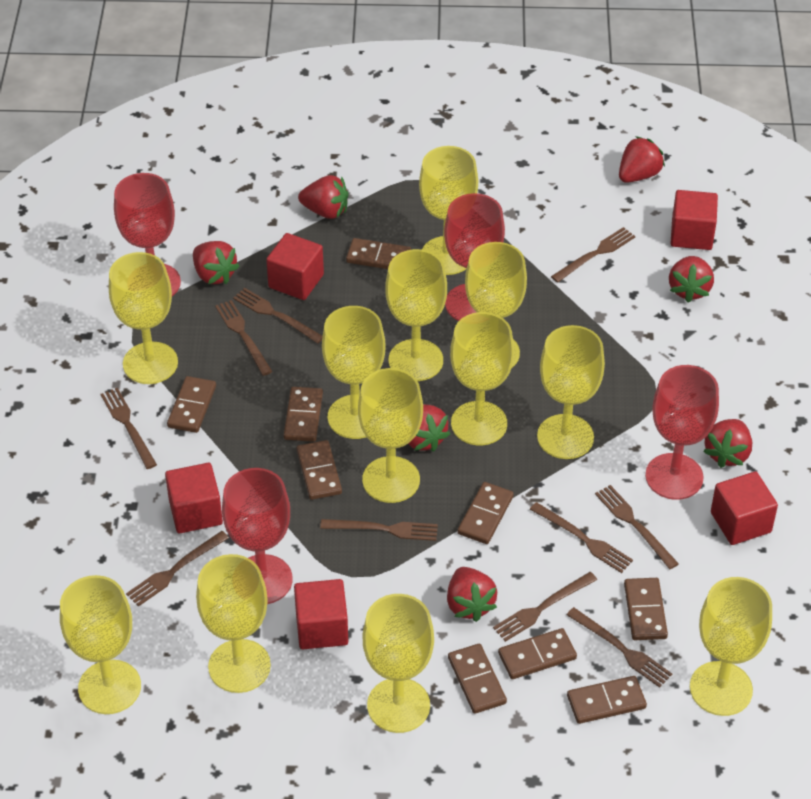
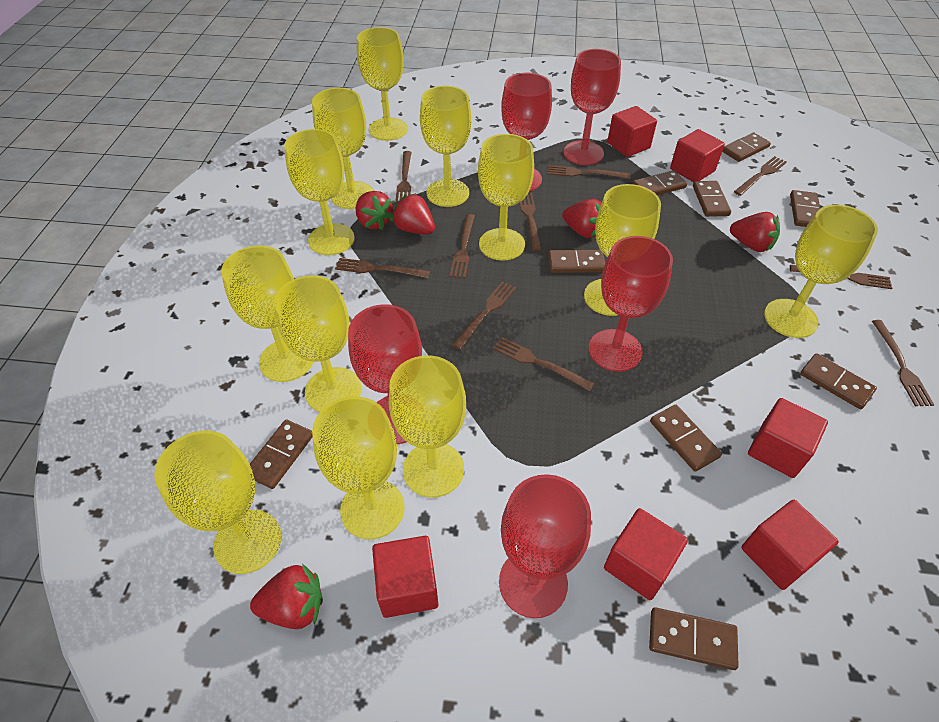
red cube: [165,463,223,533] [266,233,324,300] [294,579,348,649] [670,190,718,250] [711,471,778,545] = 5 -> [372,536,439,618] [604,508,688,600] [607,106,657,157] [670,129,725,182] [741,500,839,590] [748,398,828,478] = 6
red goblet: [114,173,181,296] [222,468,292,604] [444,193,505,321] [645,365,719,500] = 4 -> [348,304,422,444] [499,474,591,618] [501,73,552,191] [564,49,621,165] [589,236,673,372] = 5
red strawberry: [193,241,240,284] [298,175,348,219] [408,404,450,452] [447,567,497,622] [619,136,665,183] [669,256,714,303] [703,419,752,468] = 7 -> [250,563,323,629] [356,191,393,230] [392,193,435,234] [562,199,601,238] [730,212,780,252] = 5

